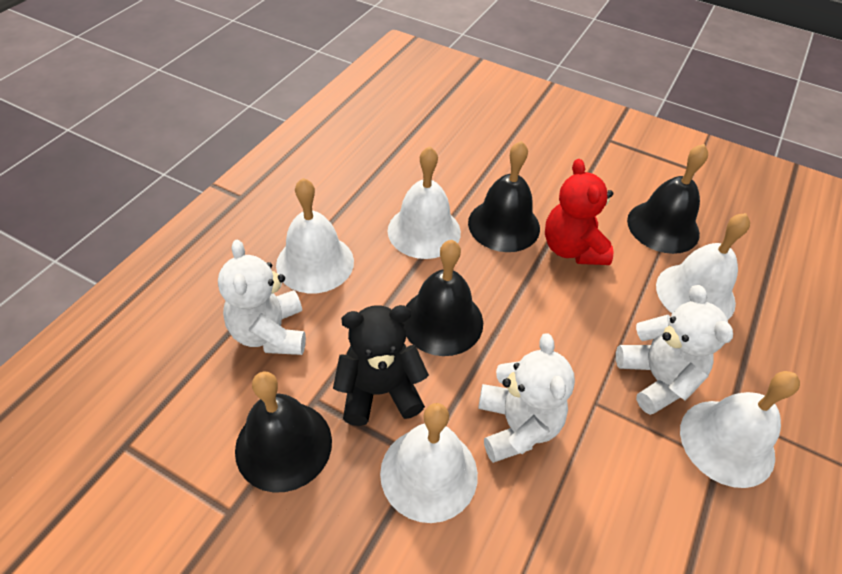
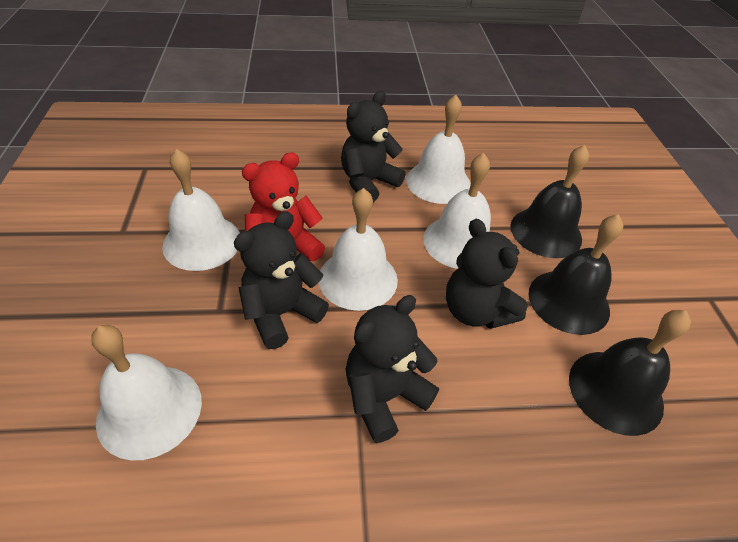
black bell: [235,371,332,493] [403,240,483,356] [468,141,540,252] [627,144,708,254] = 4 -> [510,145,589,258] [528,214,623,335] [569,310,691,436] = 3
black teddy bear: [333,305,429,426] = 1 -> [234,211,329,349] [341,91,406,202] [345,295,439,443] [446,219,528,329] = 4
white teddy bear: [218,240,306,355] [478,333,575,463] [616,285,733,415] = 3 -> none = 0

